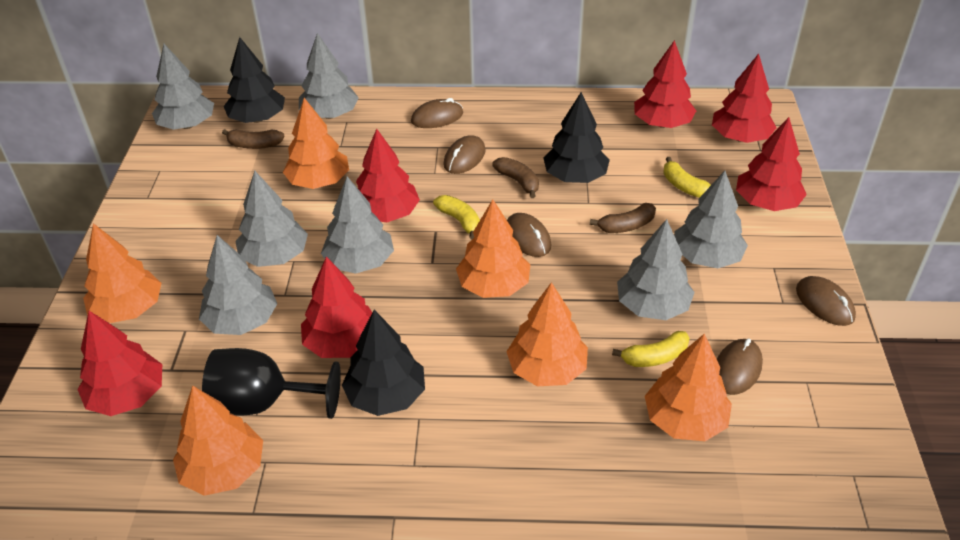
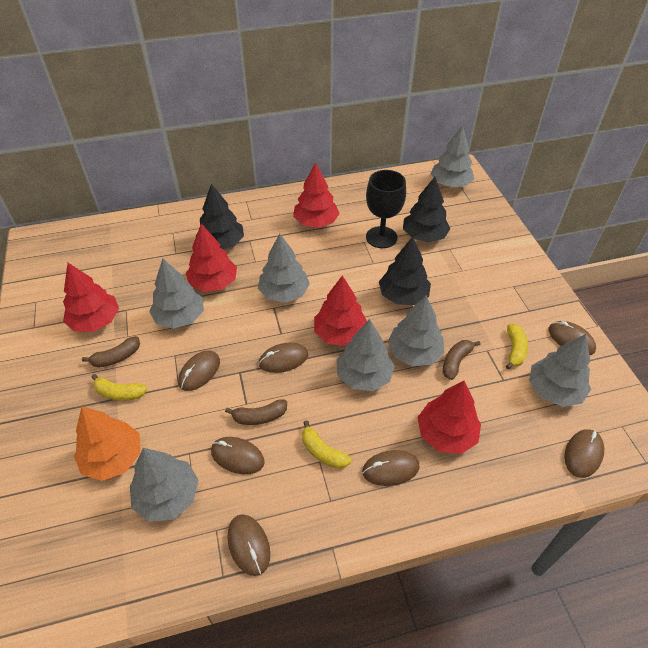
brown mouse: [411,98,463,128] [443,135,486,174] [507,213,551,257] [717,339,763,395] [796,276,856,326] = 5 -> [178,350,220,391] [211,437,265,474] [227,514,270,576] [259,343,308,373] [362,450,420,486] [548,321,596,355] [565,429,604,478] = 7
orange tree: [83,223,161,323] [173,386,263,496] [283,98,349,189] [456,199,530,298] [506,282,588,386] [645,334,732,441] = 6 -> [74,406,140,481] = 1
red tree: [77,311,162,416] [301,257,372,358] [356,129,420,222] [634,40,696,128] [712,54,776,143] [736,117,807,211] = 6 -> [63,263,119,332] [186,224,237,292] [293,162,340,228] [314,275,367,346] [418,381,481,454] = 5

